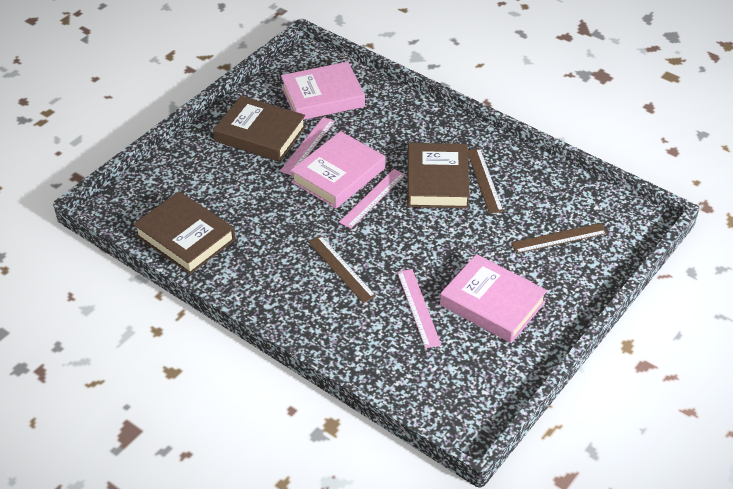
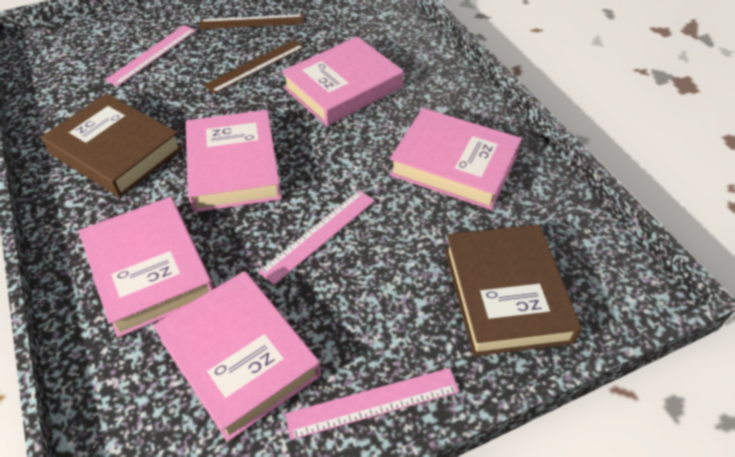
brown book: [133,191,235,274] [213,96,306,162] [407,143,470,208] = 3 -> [41,93,183,197] [445,224,582,356] = 2
brown ruler: [308,235,376,303] [468,148,504,214] [511,223,607,254] = 3 -> [199,14,304,29] [204,40,305,94] = 2
pink book: [281,62,365,120] [291,131,385,209] [440,254,547,343] = 3 -> [78,197,214,338] [153,271,321,442] [186,110,282,212] [281,36,403,126] [389,108,522,210] = 5

